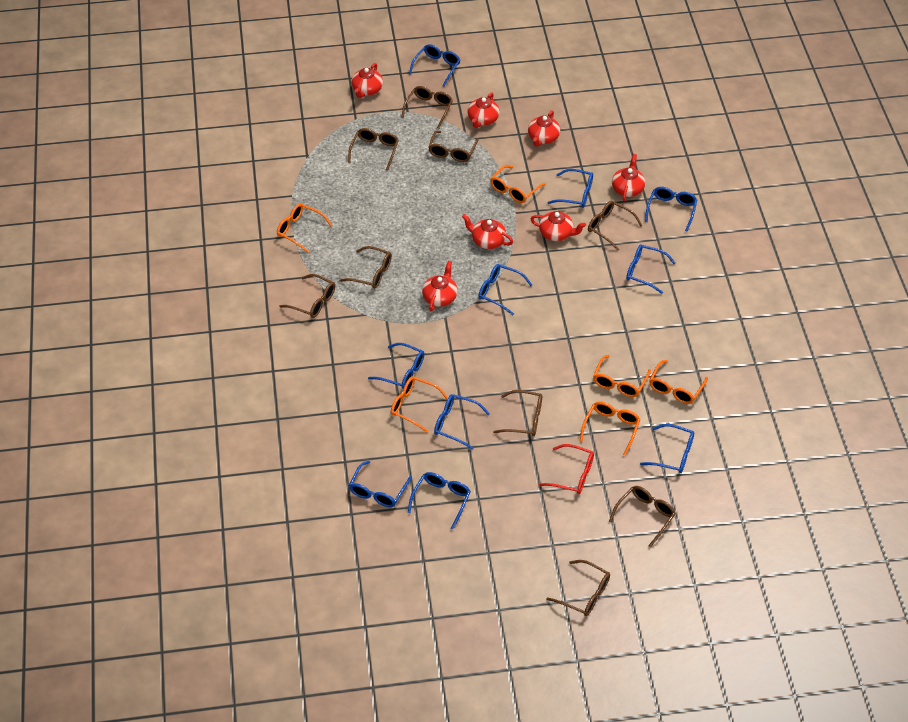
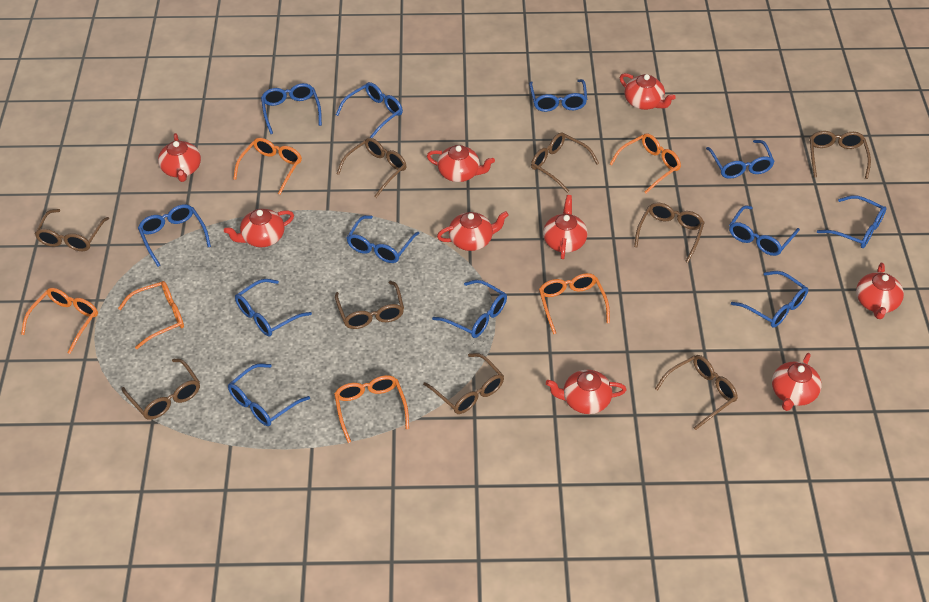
blue glasses: [349,461,412,507] [368,343,424,389] [408,472,471,529] [409,44,460,86] [434,394,490,450] [478,264,532,315] [547,169,593,208] [626,244,676,294] [640,424,694,473] [645,187,697,231] = 10 -> [138,204,211,267] [228,364,310,426] [235,279,312,336] [261,83,322,134] [336,82,403,138] [346,215,419,263] [432,280,507,338] [529,79,587,112] [706,140,775,179] [729,205,800,256] [731,271,808,327] [817,195,886,248] = 12
red glasses: [538,444,594,494] = 1 -> none = 0
red teapot: [351,63,383,98] [422,261,458,311] [462,214,513,249] [467,92,500,128] [528,110,560,147] [531,211,586,241] [612,154,645,201] = 7 -> [158,133,201,182] [224,209,294,247] [427,145,495,182] [437,211,508,251] [543,195,587,259] [546,370,627,414] [620,73,676,110] [772,353,822,411] [856,263,904,319] = 9

